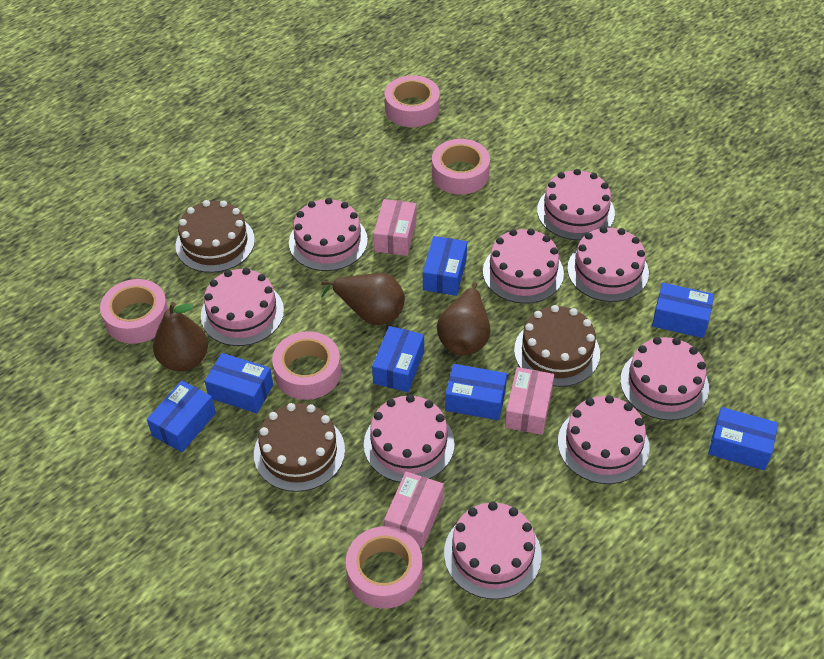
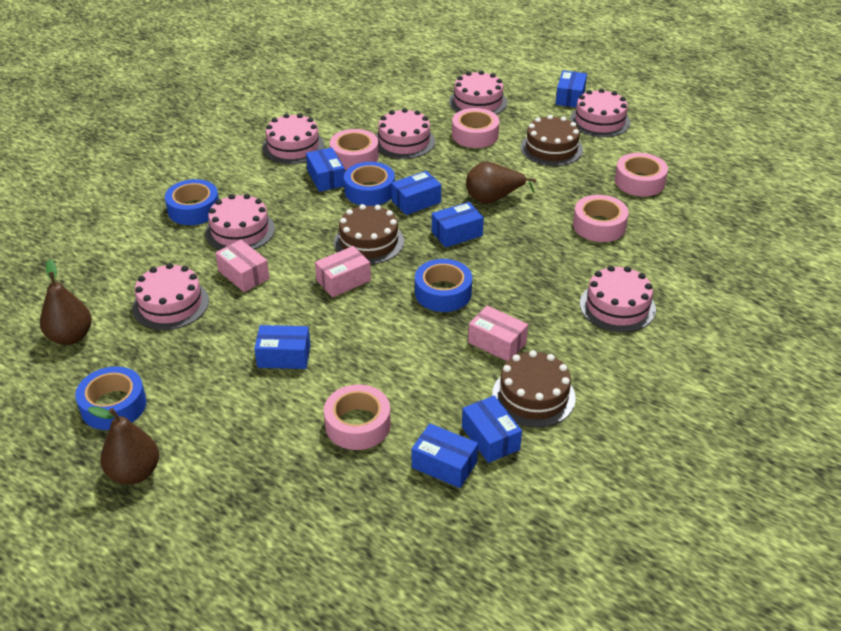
blue tape: none = 0 -> [75,366,147,430] [165,179,219,225] [344,162,395,206] [415,259,472,312] = 4
pink cake: [201,268,284,346] [289,198,368,271] [364,394,455,483] [444,502,542,599] [483,228,564,304] [537,169,615,240] [558,395,650,484] [567,226,649,302] [620,337,709,420] = 9 -> [132,263,209,330] [205,194,275,250] [262,113,324,164] [376,108,435,159] [449,70,507,115] [570,88,630,137] [580,266,656,332] = 7

